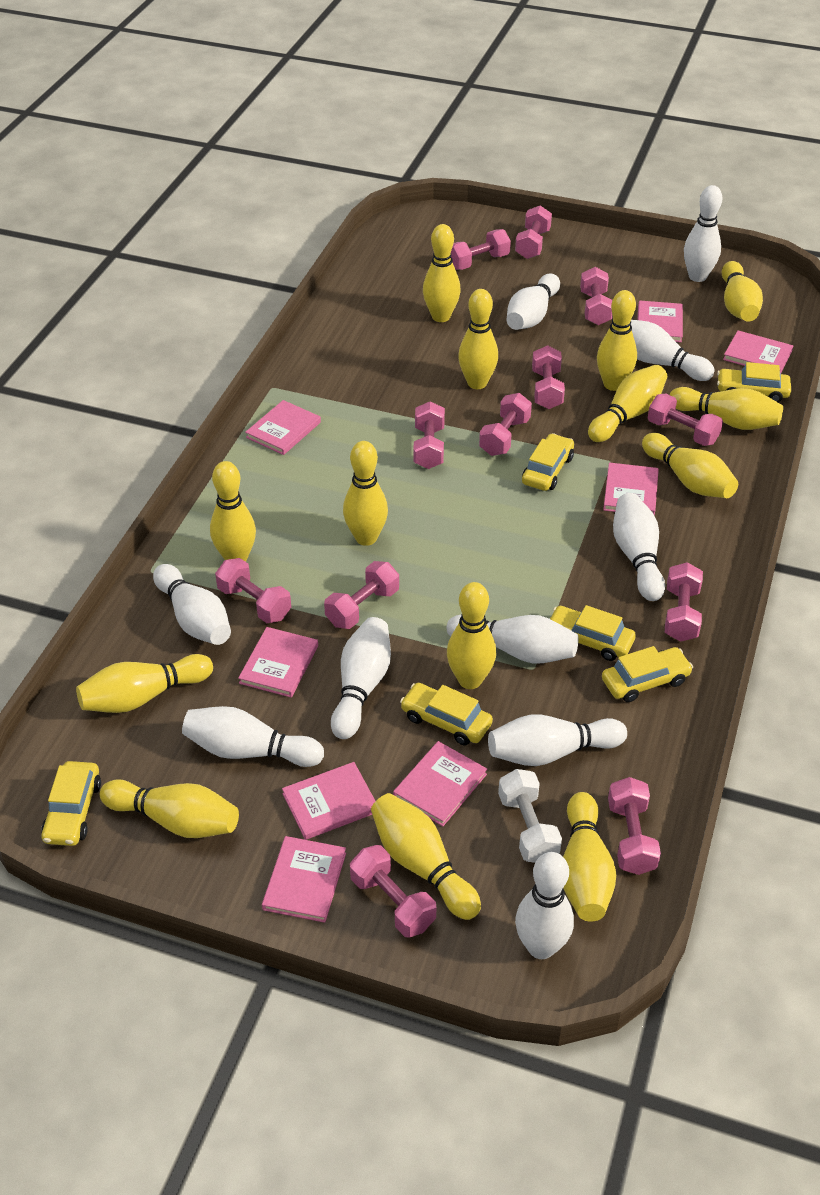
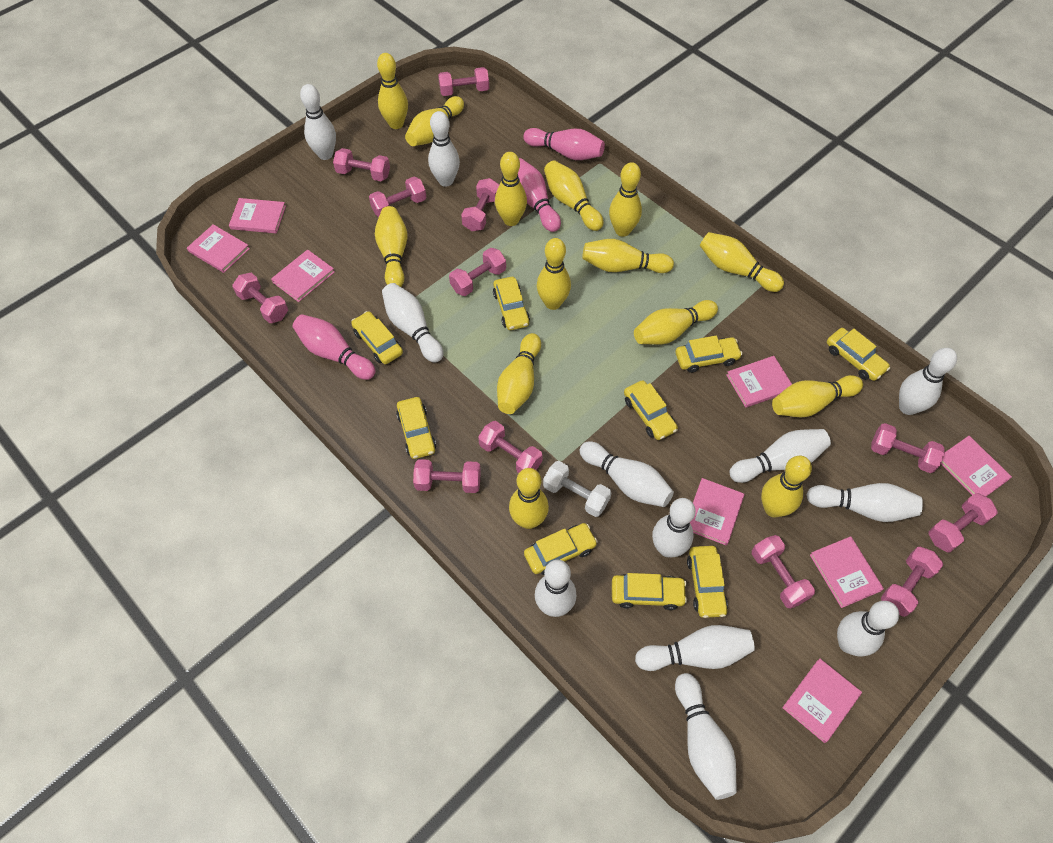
pink bowling pin: none = 0 -> [293,314,376,380] [518,158,561,232] [523,128,605,160] = 3
white bowling pin: [153,564,231,645] [182,706,324,767] [331,617,391,739] [447,614,579,663] [488,715,627,766] [506,274,560,330] [515,852,574,959] [613,493,665,601] [631,320,714,381] [684,185,722,282] = 10 -> [300,84,336,160] [382,283,443,363] [428,111,460,187] [535,560,577,617] [580,441,674,507] [635,625,755,671] [652,498,696,557] [675,673,737,800] [729,429,831,483] [807,483,923,522] [837,601,899,657] [899,348,957,415] = 12
yellow car: [41,761,101,846] [400,683,493,745] [522,433,574,491] [550,605,636,661] [602,646,693,702] [717,362,791,402] = 6 -> [351,311,403,364] [396,397,436,459] [493,277,530,330] [524,523,598,575] [612,573,687,610] [624,380,678,440] [675,336,742,373] [687,546,728,618] [827,328,890,381] = 9

